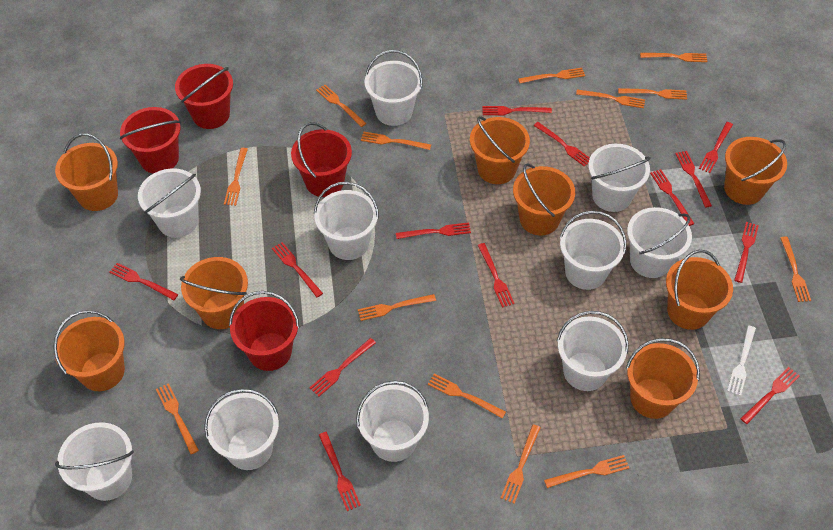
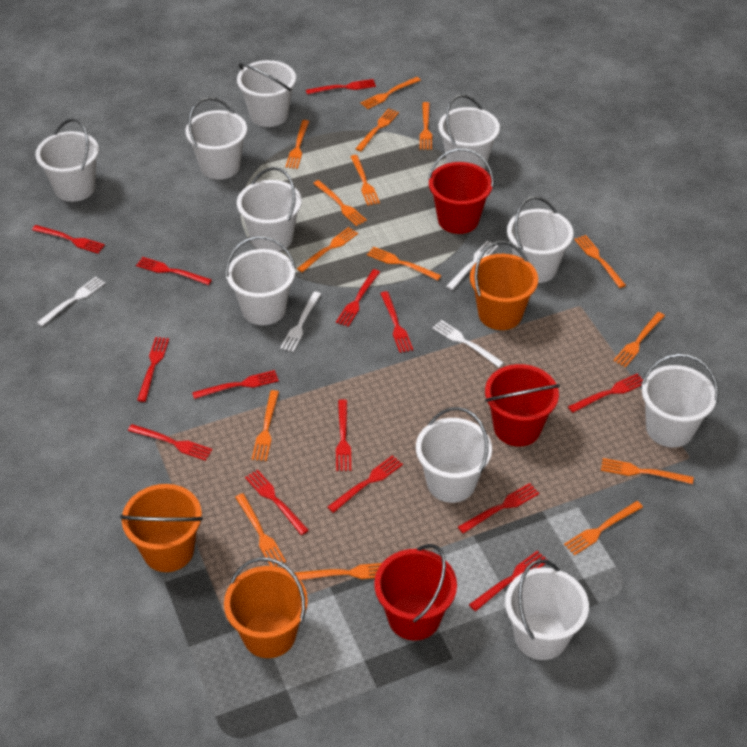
orange bucket: [53,310,125,391] [55,134,118,211] [180,257,248,329] [470,116,530,184] [513,163,575,236] [626,338,700,419] [666,250,733,330] [724,137,787,205] = 8 -> [120,484,203,572] [224,557,308,658] [470,241,538,330] = 3
orange fork: [156,383,199,454] [224,148,248,206] [316,85,366,127] [358,294,436,321] [361,132,431,150] [428,374,506,418] [501,424,541,504] [518,68,585,83] [544,455,629,488] [576,89,645,108] [618,88,687,100] [640,53,707,62] [780,237,811,302] = 13 -> [235,493,286,566] [252,390,279,461] [285,120,309,169] [294,563,382,580] [297,227,358,272] [313,180,367,226] [350,155,380,206] [355,108,399,151] [360,77,421,109] [367,246,442,281] [420,102,432,150] [564,501,643,556] [574,235,626,288] [601,458,694,484] [613,312,665,367] = 15
red bucket: [120,107,181,174] [175,64,233,129] [229,291,300,371] [291,122,352,197] = 4 -> [374,544,457,641] [428,148,494,234] [485,364,560,447] = 3
red fork: [109,263,178,300] [272,242,323,297] [310,338,376,397] [319,432,361,511] [396,222,471,239] [478,243,515,308] [482,106,552,115] [534,122,590,166] [650,169,695,226] [675,151,712,207] [699,122,733,173] [734,222,759,283] [740,367,800,424] = 13 -> [32,225,105,253] [128,424,212,461] [136,257,212,285] [137,337,169,402] [192,370,279,399] [245,470,309,535] [306,79,376,94] [328,455,403,513] [336,269,380,327] [336,399,351,471] [380,291,413,353] [458,483,539,534] [469,550,547,611] [568,373,643,413] = 14
white fork: [727,325,756,396] = 1 -> [37,277,105,326] [280,292,321,352] [432,320,504,367] [446,240,498,290] = 4

